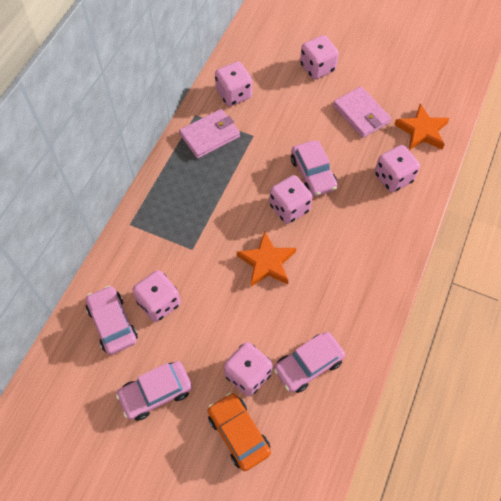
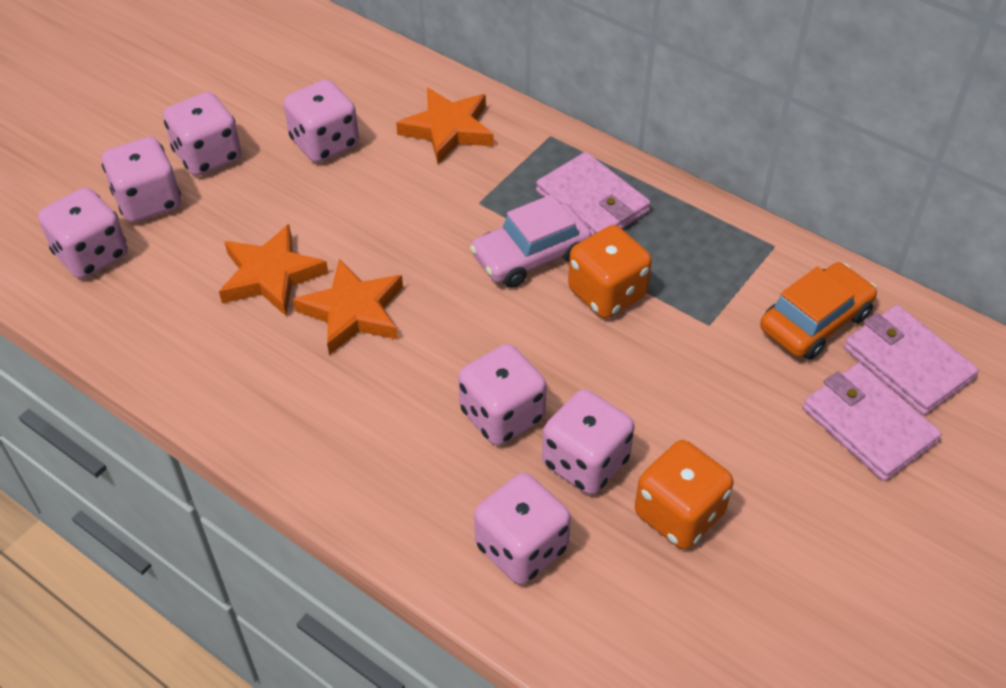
orange dice: none = 0 -> [568,225,652,318] [635,440,733,549] = 2
orange star: [237,231,296,287] [394,104,450,150] = 2 -> [219,224,328,316] [293,259,403,355] [396,88,494,164] = 3
pink car: [86,285,138,355] [116,361,192,421] [273,332,345,393] [291,141,338,197] = 4 -> [470,194,592,288] = 1
pink dice: [132,270,181,322] [215,61,252,106] [224,342,272,396] [269,175,313,224] [300,35,339,79] [375,145,420,192] = 6 -> [38,188,128,279] [102,137,181,223] [163,92,241,176] [284,79,359,163] [458,344,547,445] [474,473,571,584] [542,389,634,495] = 7
pink wallet: [179,109,240,158] [333,86,391,138] = 2 -> [536,152,651,235] [803,363,942,481] [844,305,979,415] = 3

